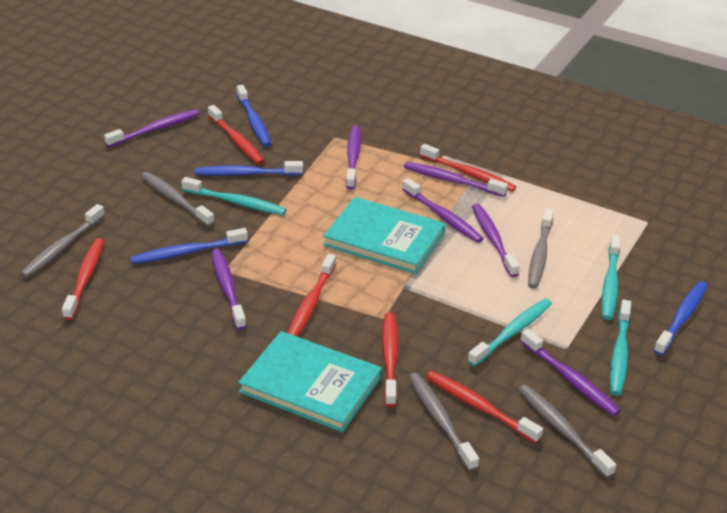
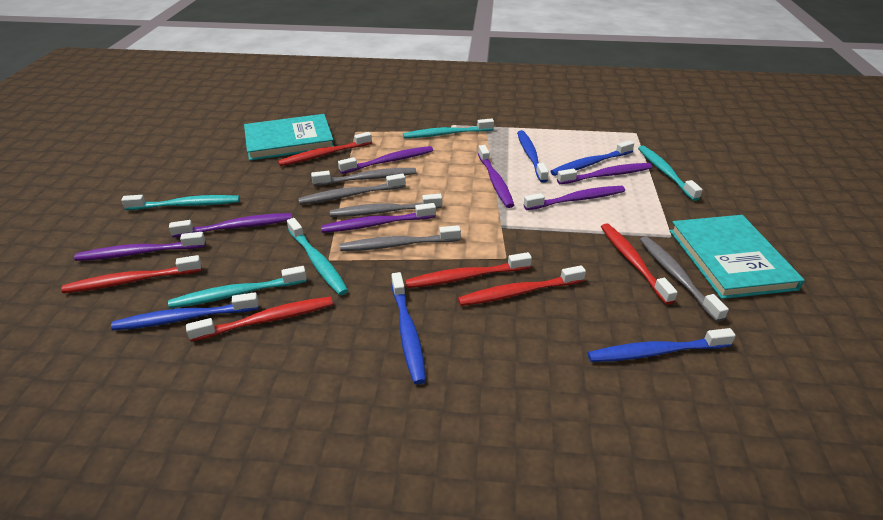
blue toothbrush: [130,228,248,264] [194,161,303,176] [237,85,271,147] [654,281,708,356] = 4 -> [111,292,259,330] [391,272,426,384] [517,130,549,183] [550,140,634,176] [588,328,736,362] = 5
turquoise toothbrush: [181,177,287,215] [467,299,552,366] [602,235,621,320] [610,300,631,396] = 4 -> [121,195,240,210] [168,266,307,309] [287,218,348,295] [403,118,494,138] [638,146,703,201] = 5

